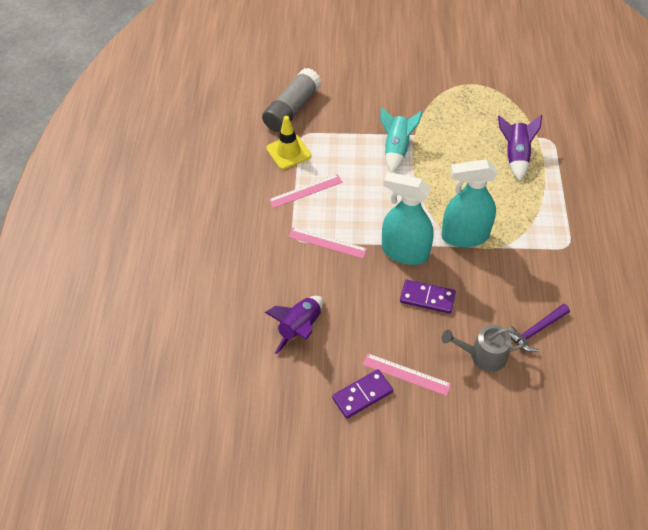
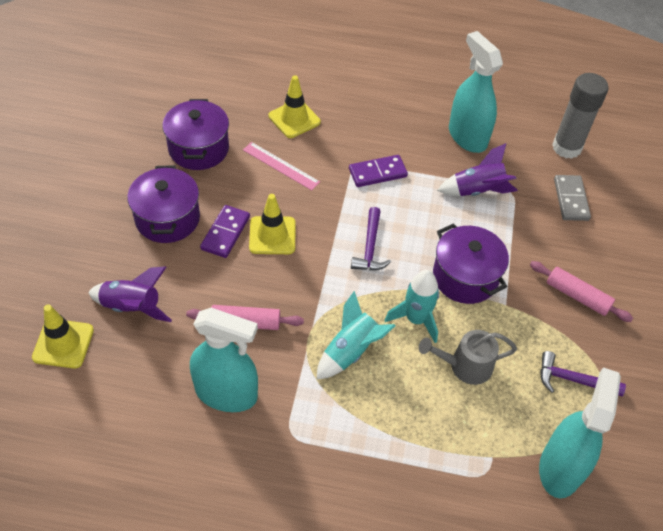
grey domino: none = 0 -> [554,175,591,221] = 1
pink rolling pin: none = 0 -> [186,305,304,330] [530,261,633,322] = 2
pink ruler: [269,174,343,208] [288,227,367,259] [363,353,451,396] = 3 -> [243,142,320,191] = 1
purple hammer: [509,304,570,352] = 1 -> [351,207,391,270] [540,351,626,396] = 2
purple pot: none = 0 -> [127,165,200,243] [162,99,229,170] [433,223,509,304] = 3
turquoise rocket: [380,107,423,173] = 1 -> [316,291,396,380] [385,270,439,343] = 2
turquoise spray bottle: [382,172,434,265] [441,159,497,247] = 2 -> [190,308,258,412] [449,31,503,153] [539,368,621,498] = 3
yellow traffic cone: [266,116,311,169] = 1 -> [32,304,94,368] [249,194,296,254] [269,75,321,138] = 3

